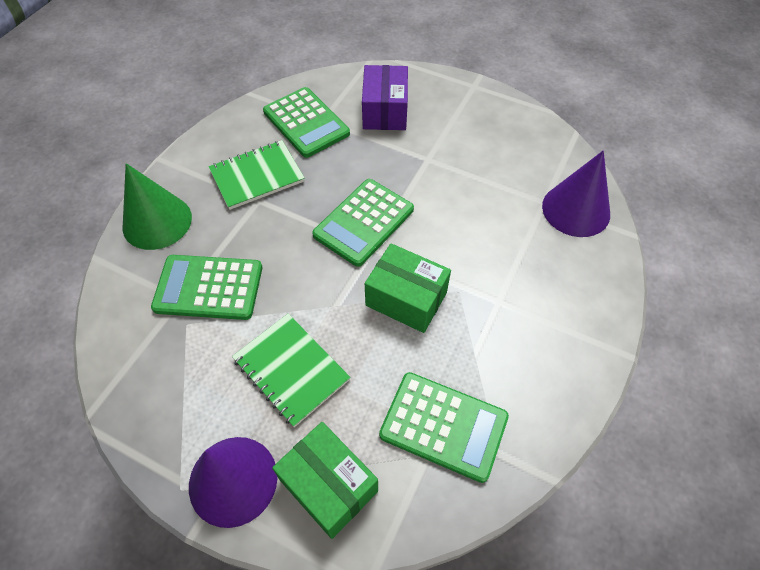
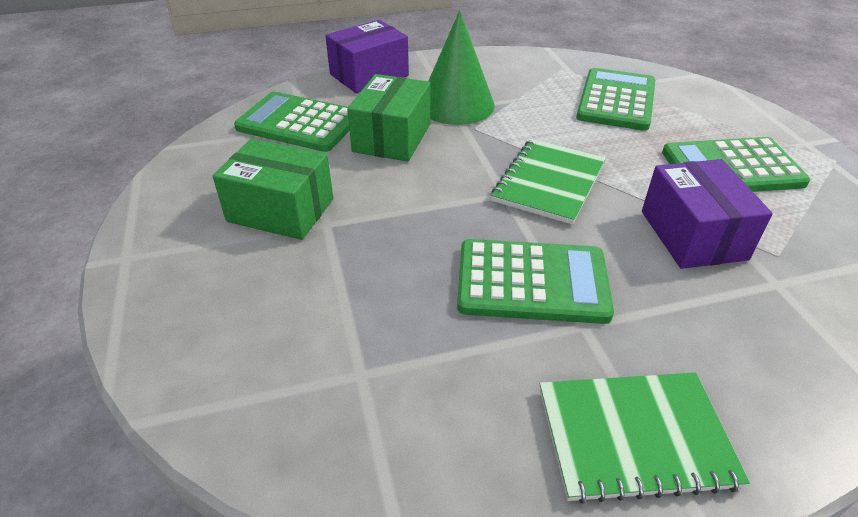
purple box: [362,65,408,130] = 1 -> [325,20,409,93] [642,159,773,269] = 2
purple cone: [189,437,278,528] [542,151,610,237] = 2 -> none = 0

